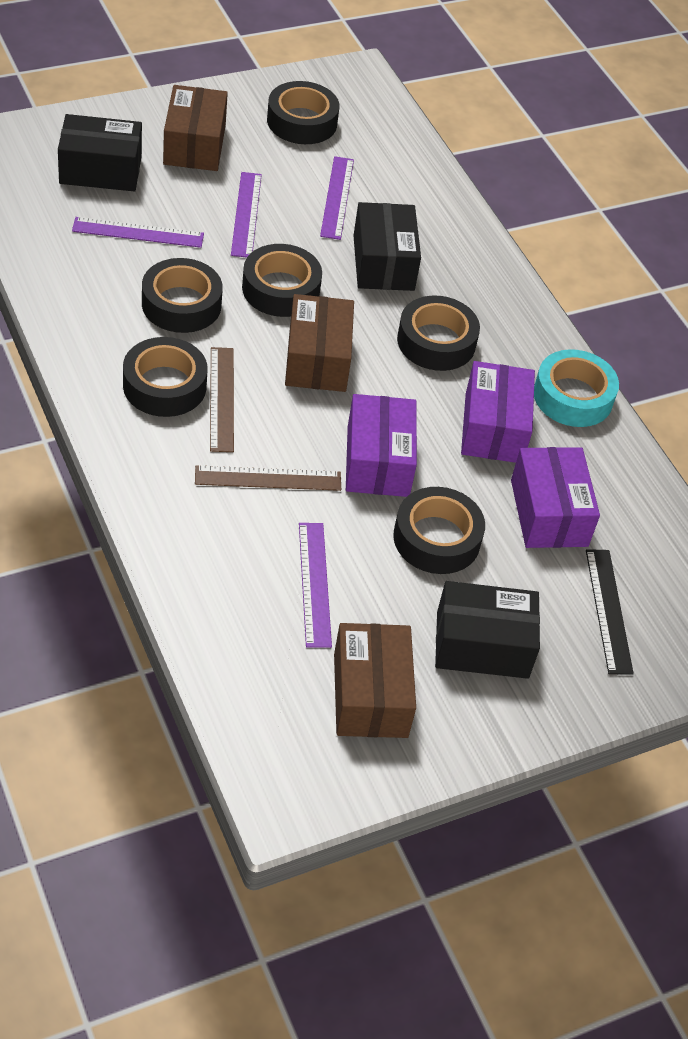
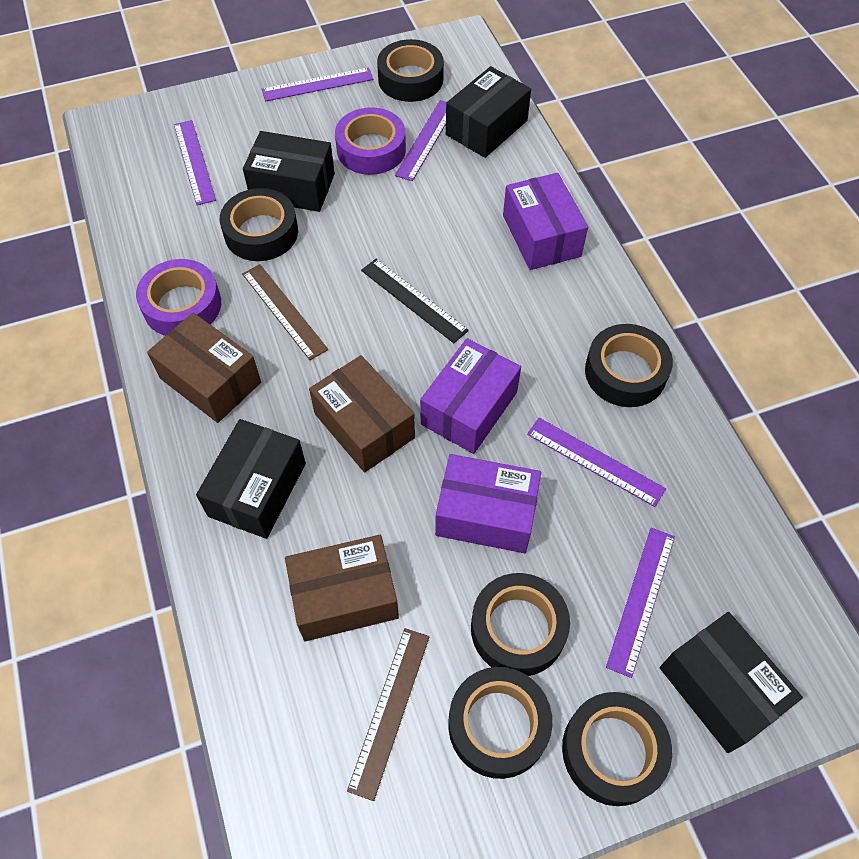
black box: [58,114,142,192] [353,202,421,291] [435,581,540,679] = 3 -> [196,419,306,539] [243,131,335,212] [446,66,531,158] [660,612,803,753] = 4
purple ruler: [72,217,204,248] [231,172,262,257] [299,523,332,648] [320,156,354,240] = 4 -> [174,120,216,205] [262,68,373,101] [395,100,446,181] [527,418,666,507] [606,528,675,678] = 5
purple tape: none = 0 -> [136,259,221,336] [335,107,406,175] = 2
turquoise tape: [534,349,619,427] = 1 -> none = 0

